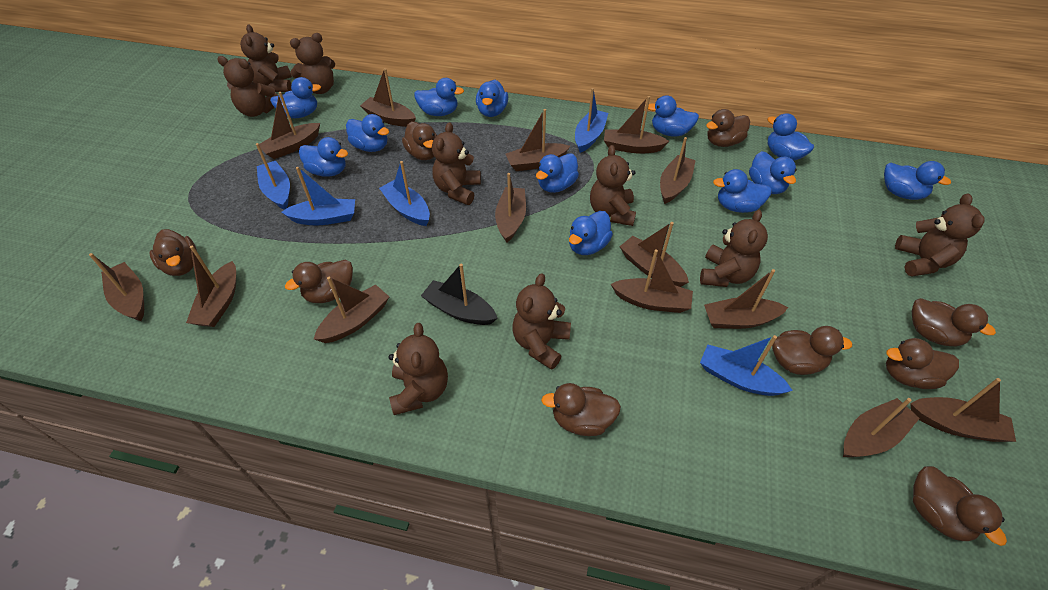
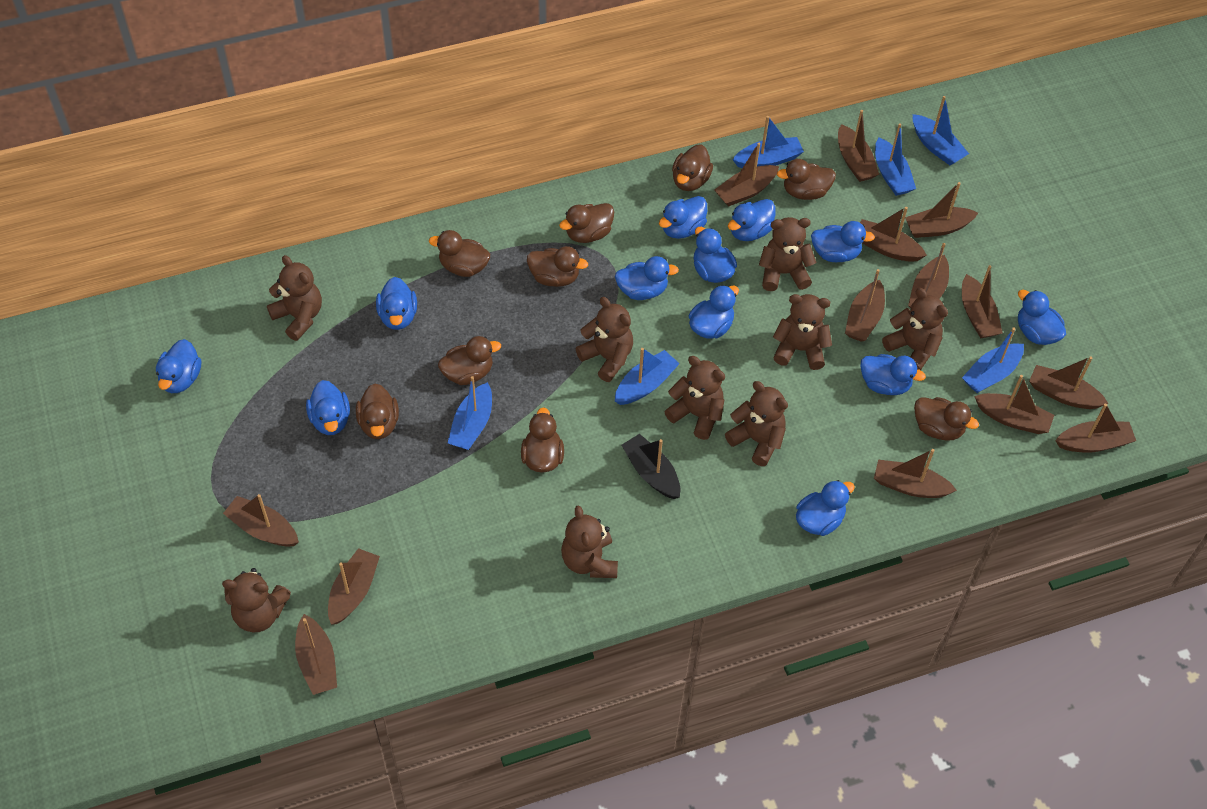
blue boat: [256,143,290,210] [282,167,355,225] [379,161,430,226] [575,88,608,153] [700,335,793,396] = 5 -> [448,376,492,450] [615,348,680,405] [732,116,804,168] [875,123,916,196] [913,96,969,165] [962,327,1024,393] = 6

